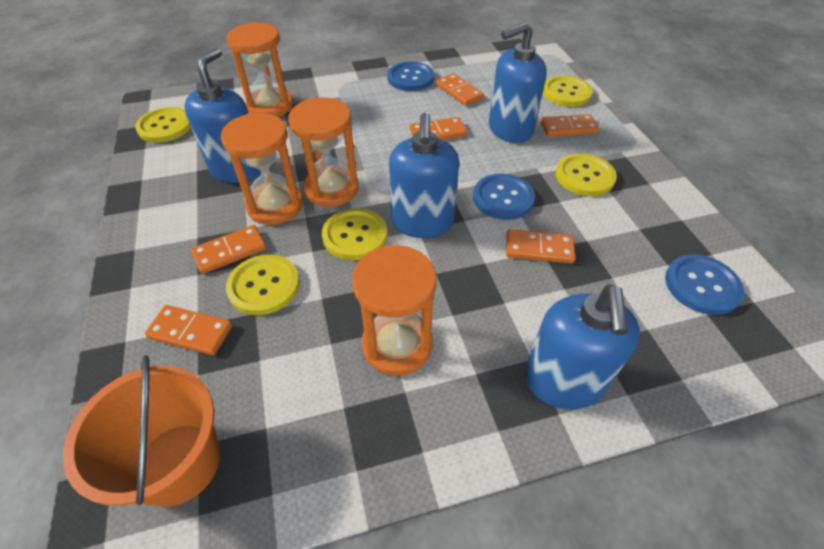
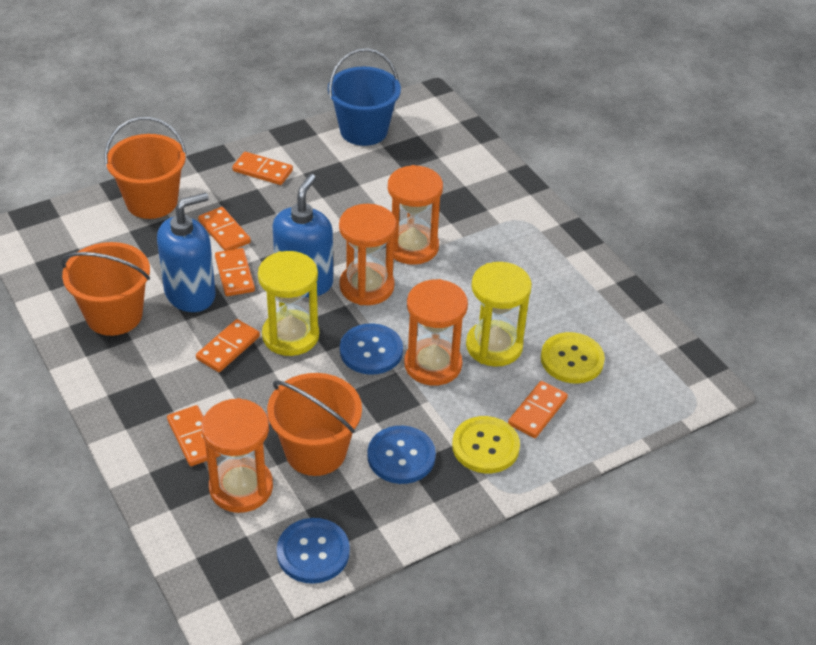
blue bucket: none = 0 -> [328,48,401,146] = 1
blue soap dispenser: [184,48,261,183] [389,113,459,238] [489,22,547,143] [524,284,640,409] = 4 -> [157,192,216,312] [273,174,333,297] = 2
orange bucket: [63,355,220,507] = 1 -> [61,242,150,336] [104,117,187,219] [267,373,362,476] = 3
yellow button: [135,107,191,143] [226,255,300,315] [322,208,387,260] [543,76,593,107] [556,153,617,196] = 5 -> [452,416,520,473] [541,332,605,383] = 2
yellow hourglass: none = 0 -> [258,251,319,356] [466,262,532,367] = 2

